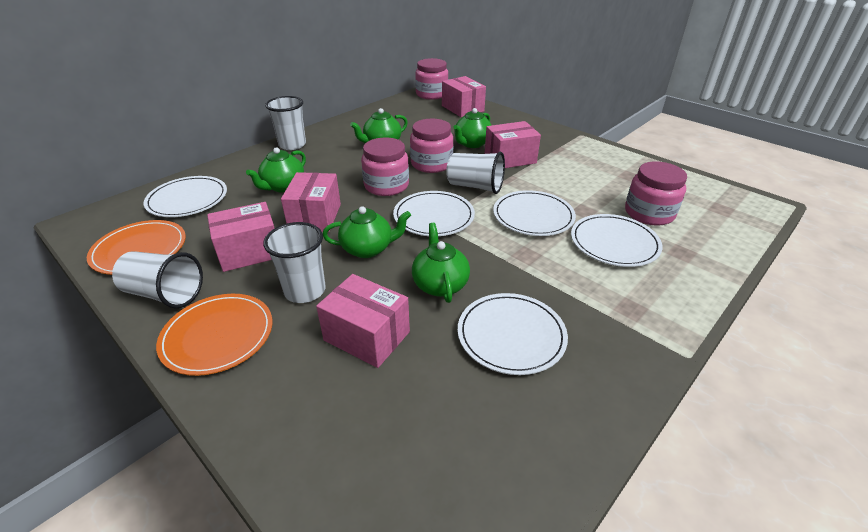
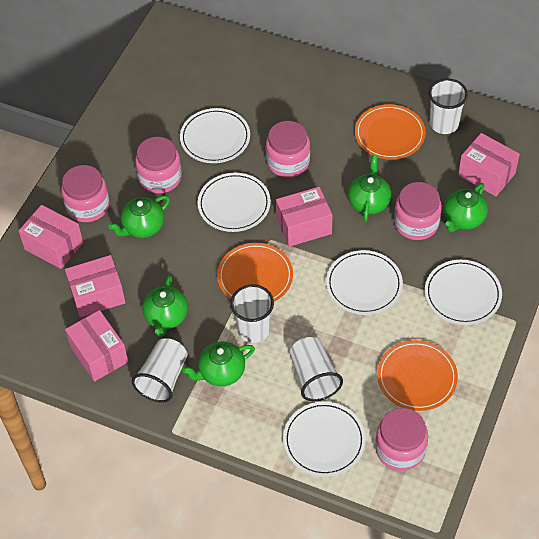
orange plate: [87,220,186,275] [156,294,272,376] = 2 -> [217,243,293,302] [355,104,426,160] [377,340,458,411] = 3
pink jar: [361,138,409,196] [410,119,453,173] [415,58,448,100] [625,161,687,226] = 4 -> [61,165,110,222] [135,137,182,193] [266,121,310,177] [375,408,428,471] [394,182,442,240] = 5

